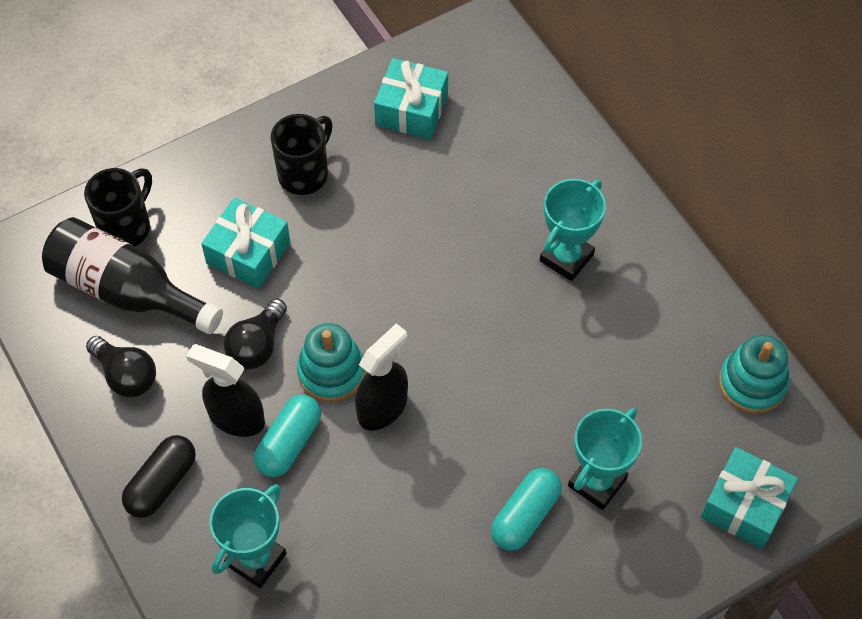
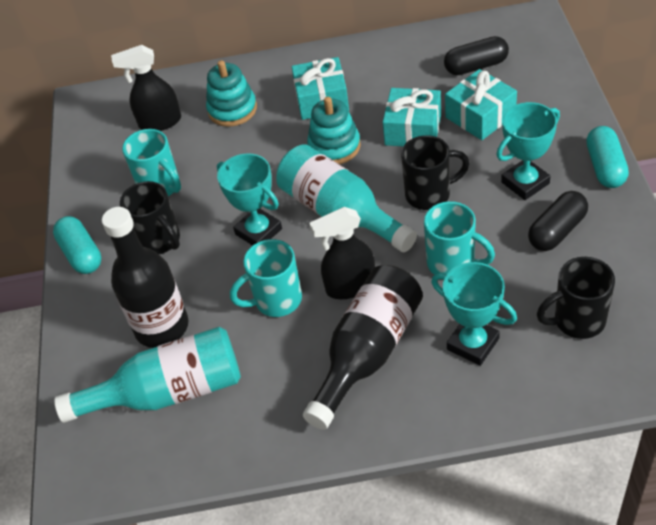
black bottle: [42,217,223,334] = 1 -> [102,207,188,348] [303,265,423,430] = 2
black capsule: [122,435,196,518] = 1 -> [444,36,509,75] [528,191,588,251] = 2
black light bulb: [86,336,156,398] [224,298,287,369] = 2 -> none = 0
black mug: [84,168,152,247] [271,114,333,195] = 2 -> [120,181,180,254] [401,135,469,210] [537,257,615,339] = 3
turquoise bottle: none = 0 -> [54,327,241,423] [276,144,417,252] = 2
turquoise mug: none = 0 -> [122,129,181,196] [230,239,302,317] [424,201,495,275] = 3

